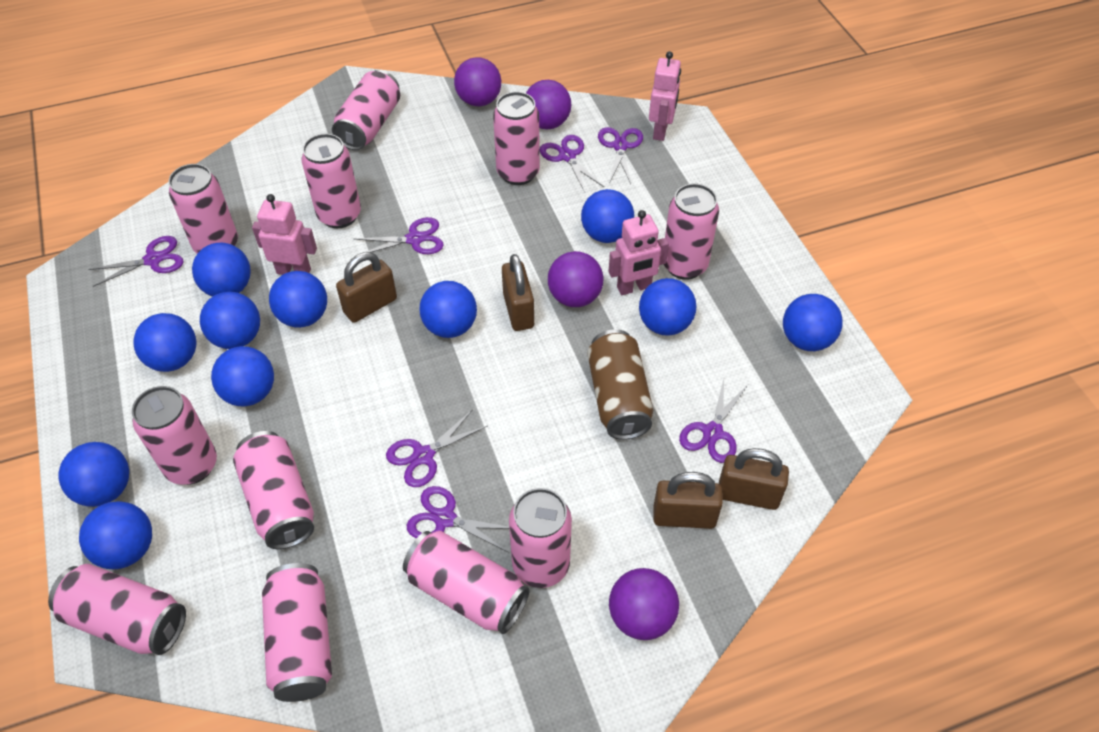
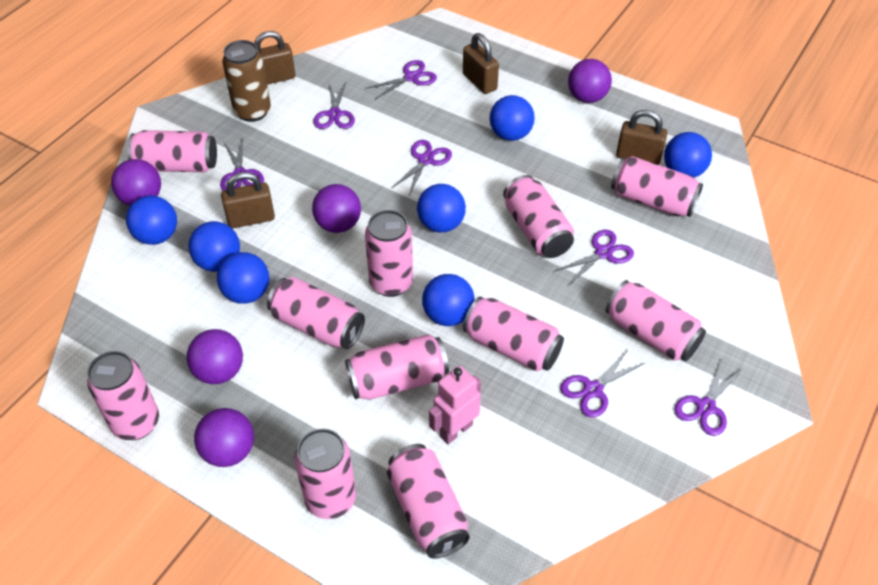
blue ball: [58,442,129,507] [79,501,152,569] [133,313,196,372] [192,242,250,297] [200,291,260,349] [211,346,274,406] [269,271,327,328] [419,281,477,338] [581,189,634,243] [639,278,697,336] [783,294,843,351] = 11 -> [126,195,177,245] [188,221,240,272] [217,252,269,304] [417,184,466,232] [422,274,475,326] [490,95,535,141] [664,132,712,178] = 7
pink robot: [252,194,317,275] [609,210,669,295] [649,51,681,141] = 3 -> [429,366,481,444] = 1
purple ball: [454,57,501,106] [526,80,571,129] [548,251,604,307] [609,568,679,640] = 4 -> [111,159,161,206] [187,329,243,384] [194,408,254,467] [312,184,361,233] [568,59,612,103] = 5

